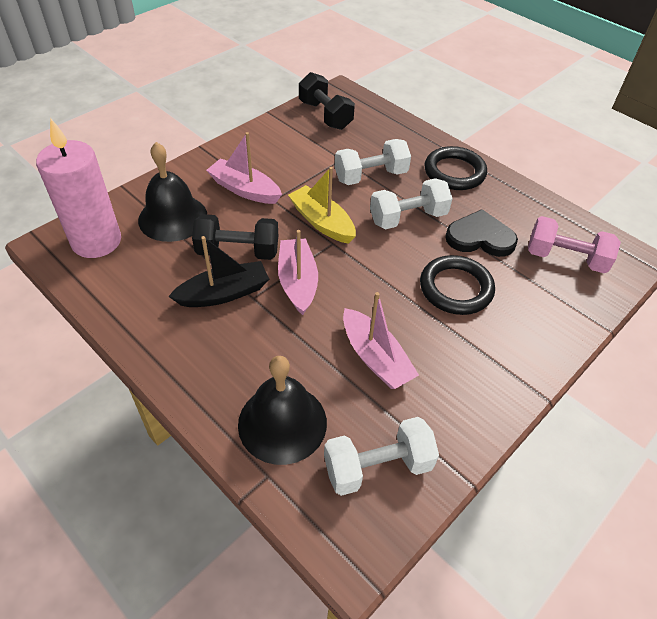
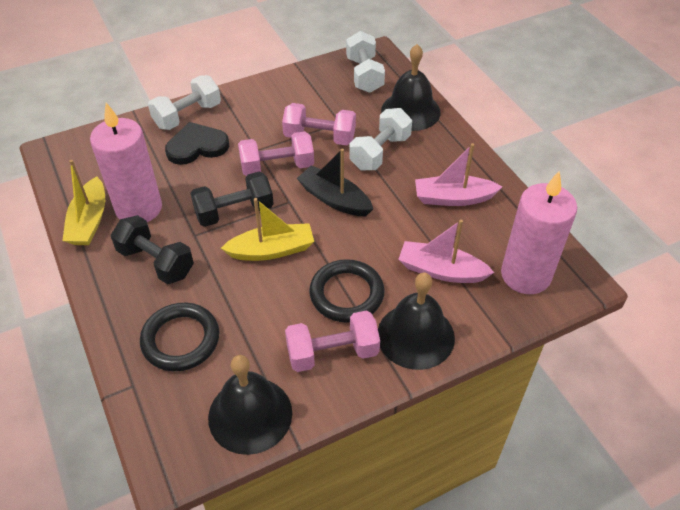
black bell: [138,142,207,242] [238,356,327,465] = 2 -> [208,355,292,455] [378,273,455,370] [381,44,441,131] = 3
pink boat: [206,132,282,204] [278,230,318,315] [343,292,419,389] = 3 -> [398,220,495,283] [415,143,502,206] = 2
pink candle: [36,119,121,258] = 1 -> [90,103,162,222] [501,171,577,294] = 2
pink dumbbell: [528,216,621,273] = 1 -> [238,131,314,176] [282,103,356,145] [285,311,380,372] = 3
yellow boat: [288,167,356,244] = 1 -> [62,160,105,245] [221,198,314,261] = 2

